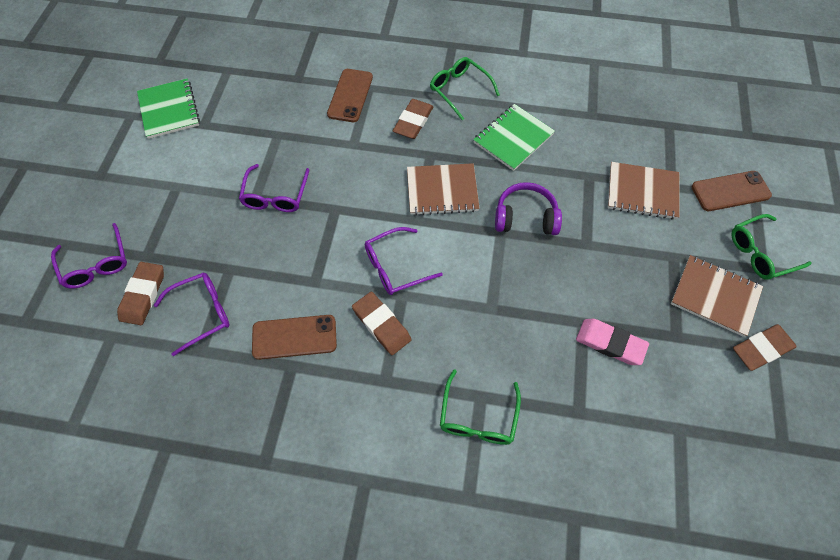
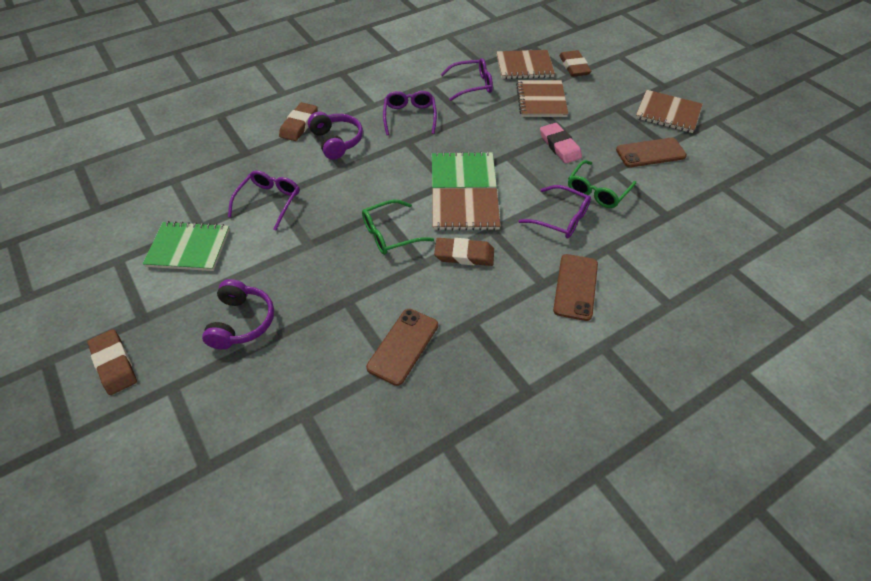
brown notebook: [407,163,480,215] [608,162,680,220] [671,255,763,337] = 3 -> [432,188,501,231] [497,50,555,79] [516,80,568,117] [636,90,703,133] = 4
green glasses: [430,57,500,120] [440,369,521,445] [731,214,812,280] = 3 -> [362,200,434,255] [568,160,636,208] = 2
purple headphones: [495,182,562,235] = 1 -> [202,279,274,349] [308,112,363,160] = 2

